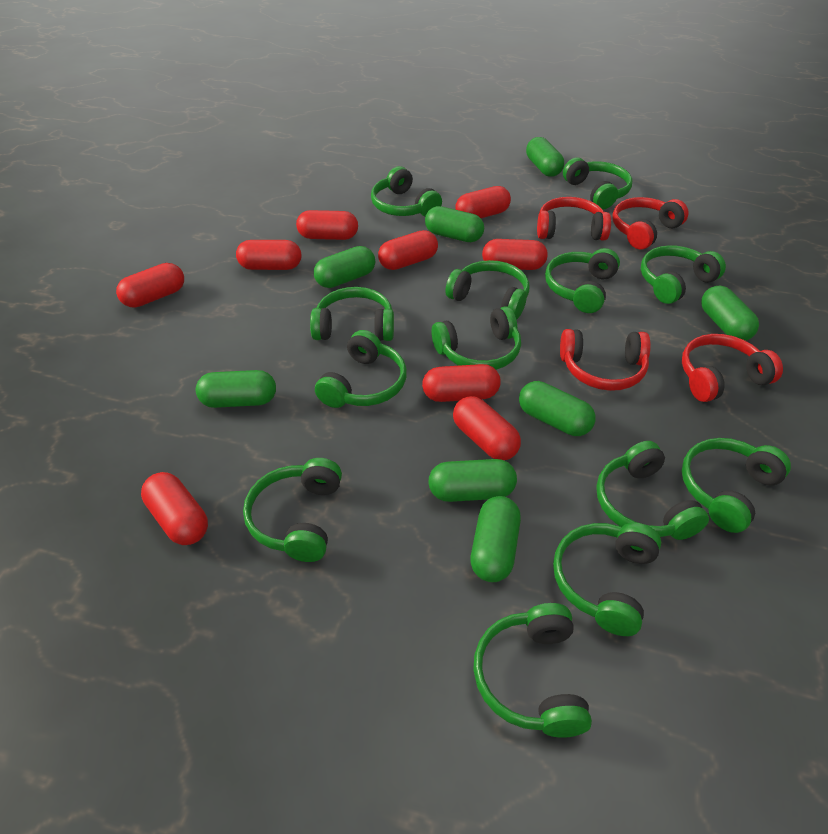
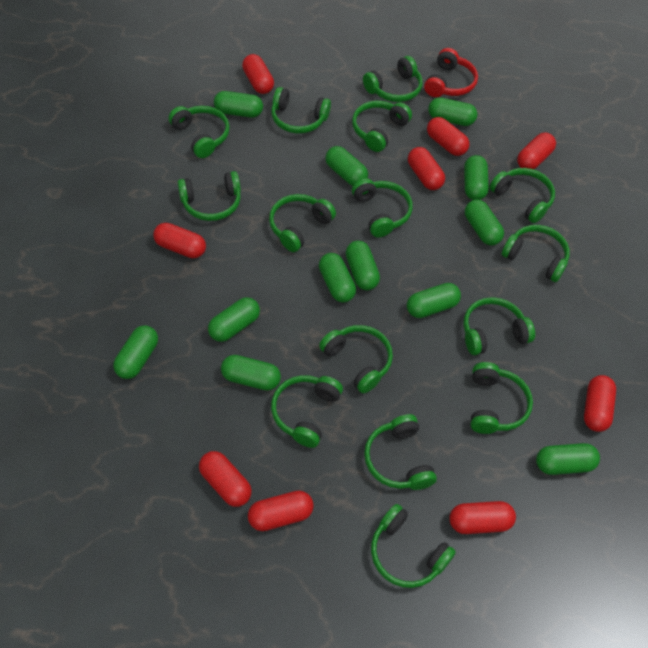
green capsule: [196,370,276,408] [314,246,375,288] [425,206,484,242] [428,459,517,502] [471,496,521,582] [519,381,596,436] [526,137,564,177] [701,286,759,341] = 8 -> [113,325,158,379] [208,297,260,342] [214,91,263,118] [221,355,281,390] [319,253,356,303] [325,146,368,186] [346,241,380,290] [407,283,461,318] [428,97,477,126] [464,155,489,200] [465,200,504,245] [536,443,600,475] = 12
green headphones: [243,458,342,562] [310,287,394,341] [315,330,407,408] [371,166,442,216] [431,306,521,370] [445,260,529,320] [473,603,592,738] [545,248,620,313] [553,523,661,636] [563,157,633,209] [596,441,709,540] [641,245,726,304] [682,438,791,533] = 13 -> [169,106,230,158] [177,171,241,221] [269,194,336,252] [271,87,331,134] [271,375,343,448] [319,325,393,394] [352,101,412,152] [352,178,413,237] [363,56,423,102] [364,414,437,490] [371,504,456,588] [463,297,535,355] [471,362,533,434] [490,168,555,223] [501,225,570,282] = 15
red headphones: [537,197,611,241] [560,329,651,391] [613,197,689,249] [682,334,783,402] = 4 -> [424,48,478,97] = 1

